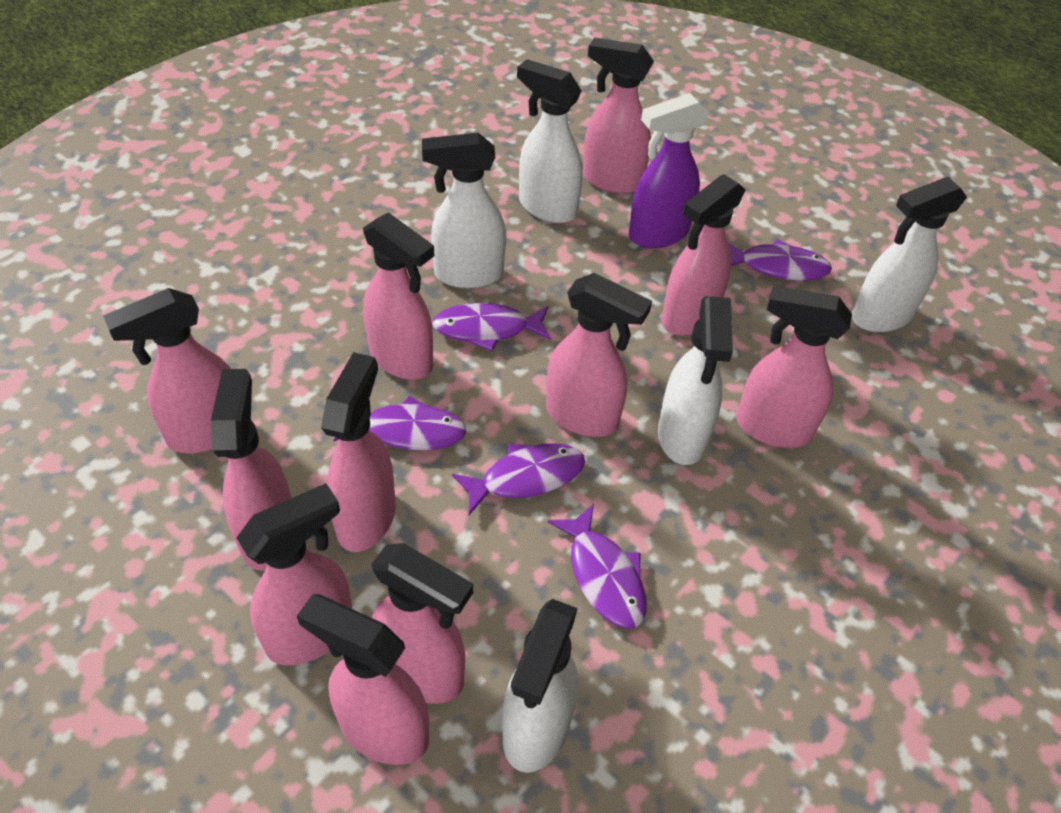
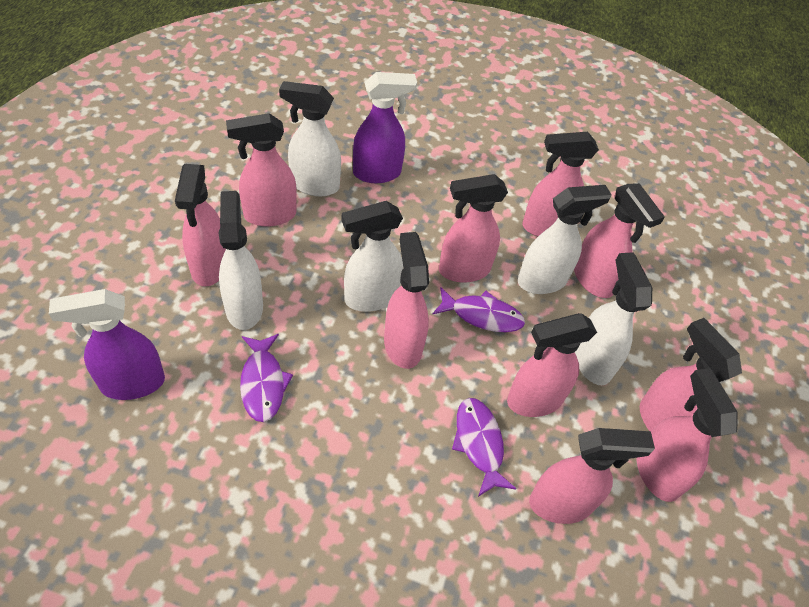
pink spray bottle: [103,288,231,453] [211,369,291,571] [237,483,352,665] [297,594,429,765] [321,352,396,552] [363,212,434,380] [371,543,474,704] [546,273,652,437] [583,38,654,194] [661,174,746,336] [737,285,852,448] = 11 -> [175,164,226,287] [226,113,297,227] [384,232,429,369] [439,174,508,283] [507,313,597,417] [523,132,599,236] [529,428,655,524] [574,183,665,298] [637,368,738,502] [640,318,742,431] = 10
purple fish: [334,396,467,450] [432,303,551,351] [452,443,585,515] [548,504,647,629] [729,239,832,281] = 5 -> [240,334,293,422] [432,287,525,332] [452,398,516,497] = 3
purple spray bottle: [629,93,709,248] = 1 -> [49,289,165,400] [353,72,417,183] = 2

